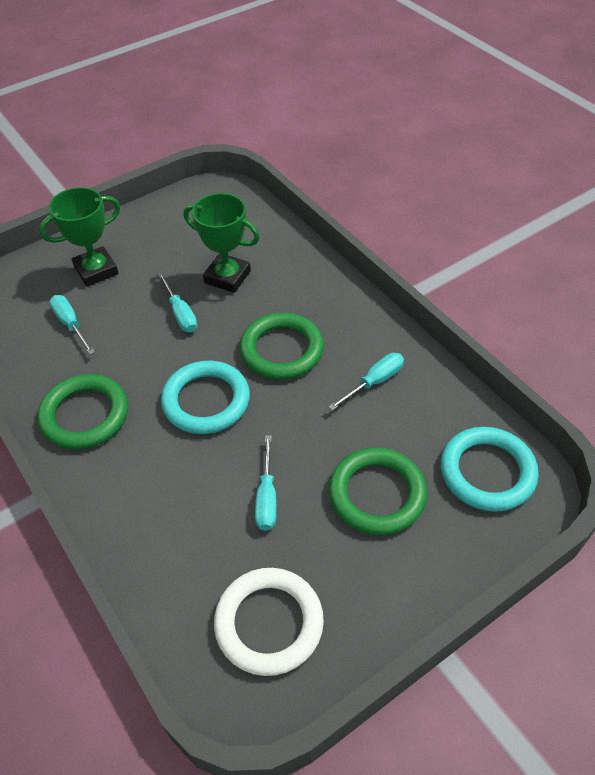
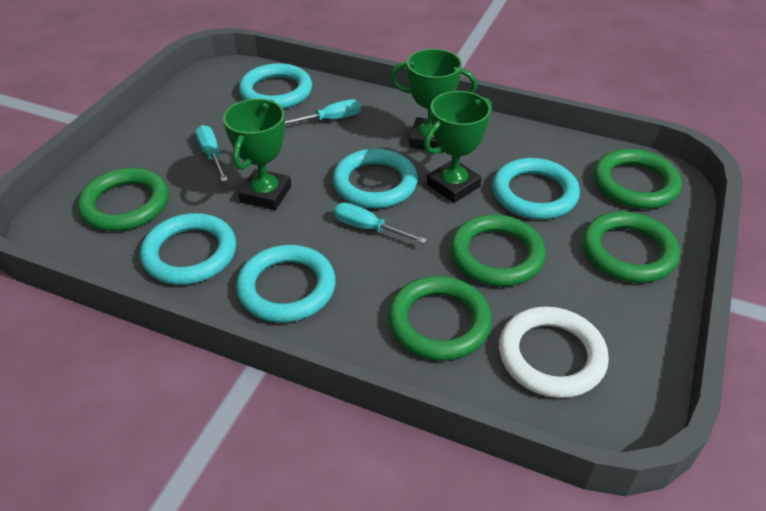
green ring: [37,374,128,450] [239,313,324,380] [329,447,427,535] = 3 -> [78,168,169,231] [388,276,492,361] [450,214,546,286] [583,211,680,283] [594,149,682,209] = 5
green trophy: [39,187,120,287] [184,193,260,293] = 2 -> [223,99,291,210] [390,49,477,152] [424,91,492,203] = 3
turquoise ring: [161,361,250,434] [441,427,539,512] = 2 -> [140,213,236,285] [236,245,336,323] [239,63,312,109] [333,148,418,209] [492,158,580,220] = 5
turquoise screwdriver: [49,295,95,354] [158,272,197,332] [255,435,277,531] [328,353,404,411] = 4 -> [195,125,228,182] [285,99,361,125] [334,202,427,244] = 3

